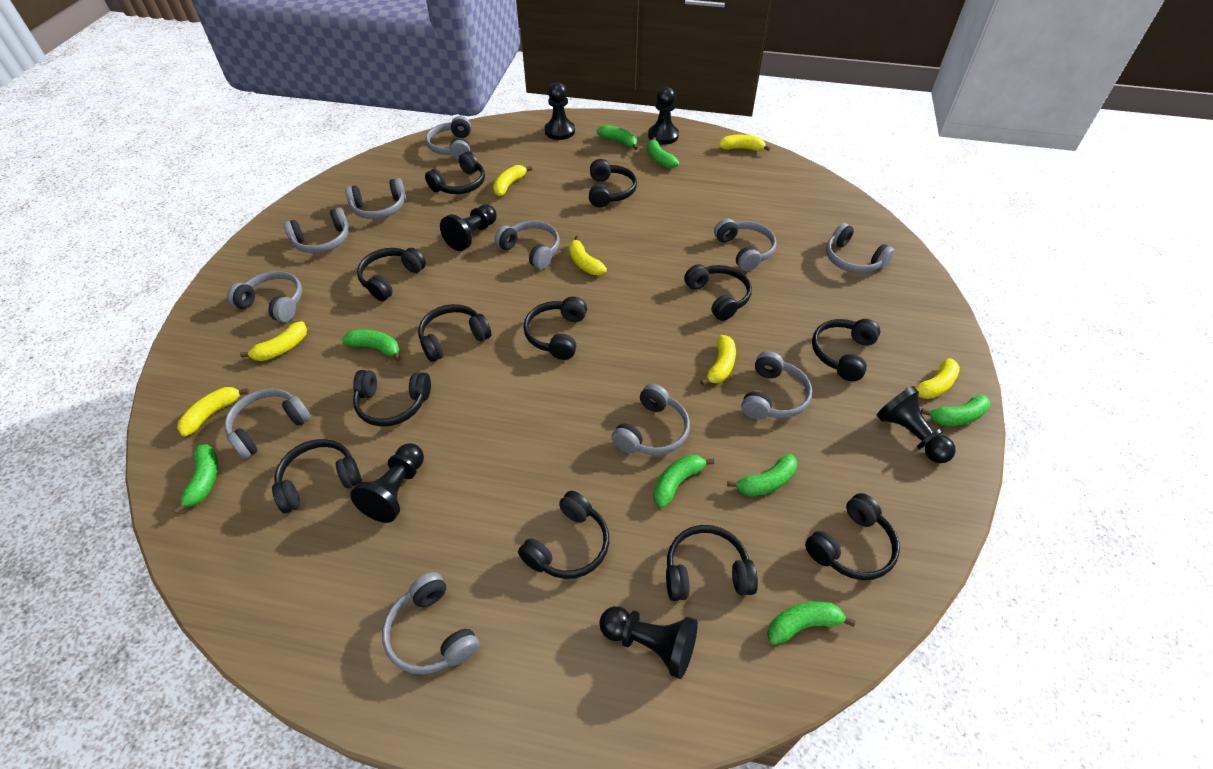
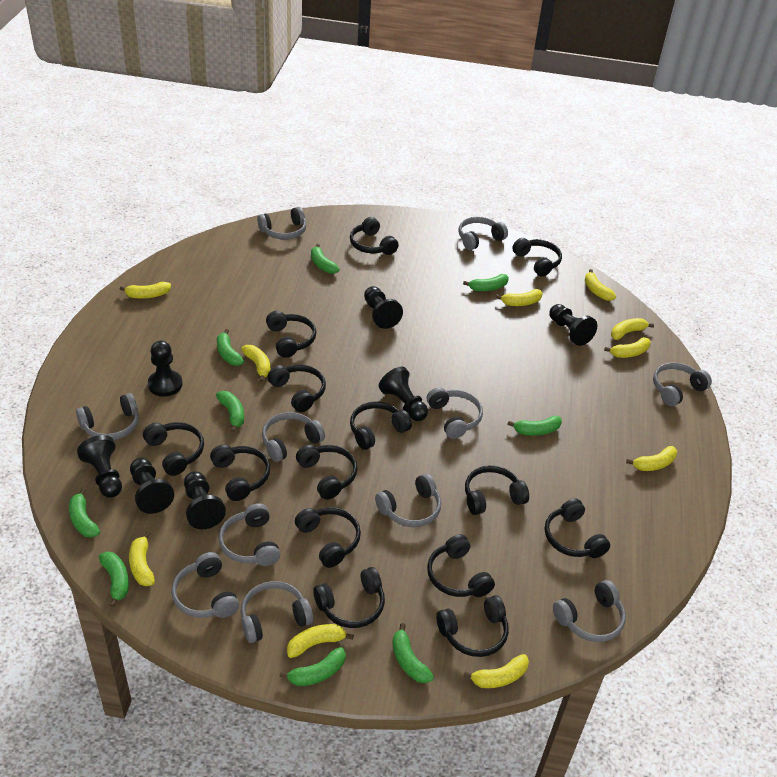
black headphones: [272,439,362,513] [353,370,431,427] [357,248,426,301] [418,304,491,362] [425,152,485,194] [518,491,609,579] [523,297,587,360] [589,159,637,207] [666,525,758,601] [684,264,752,321] [805,493,900,580] [812,319,881,381] = 12 -> [143,422,204,476] [210,445,270,501] [266,311,316,358] [267,364,326,412] [295,507,361,568] [296,445,357,500] [313,567,385,628] [350,217,399,255] [350,401,412,450] [427,534,495,597] [436,595,509,657] [465,465,529,515] [512,238,562,277] [545,498,610,558] = 14
black pawn: [350,443,424,523] [440,204,497,251] [544,82,575,140] [599,606,698,679] [648,87,679,145] [876,386,956,463] = 6 -> [77,435,122,498] [130,458,174,514] [148,341,183,397] [184,471,226,529] [364,286,403,329] [379,367,428,421] [549,304,597,346] = 7
green banana: [173,444,218,514] [342,330,401,361] [597,125,638,150] [647,137,679,169] [653,455,714,508] [727,454,797,496] [767,602,856,645] [921,395,990,426] = 8 -> [69,488,100,537] [99,552,129,607] [216,391,244,432] [217,329,244,366] [279,647,346,686] [311,244,340,274] [392,623,434,683] [463,274,509,291] [507,416,562,436] = 9
yellow banana: [177,387,249,436] [240,321,307,361] [493,165,532,196] [569,236,607,275] [700,335,736,385] [719,135,771,151] [906,358,960,399] = 7 -> [120,282,171,298] [129,531,155,586] [241,345,270,382] [287,624,354,658] [463,654,529,688] [496,289,543,306] [585,269,616,301] [604,337,651,358] [611,318,654,340] [626,446,677,471] = 10

